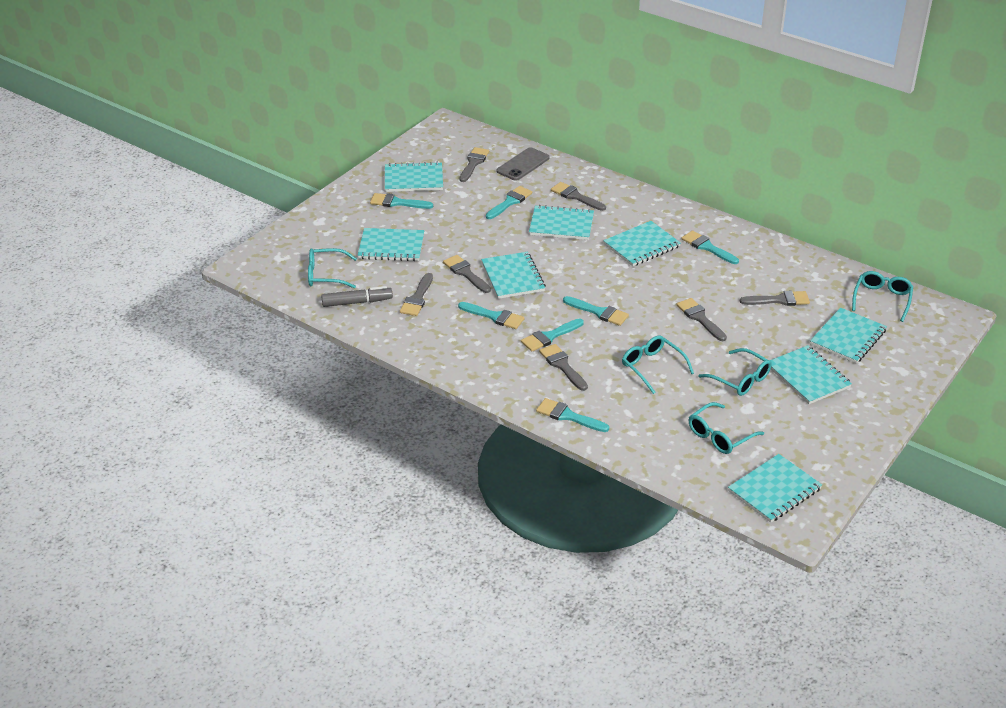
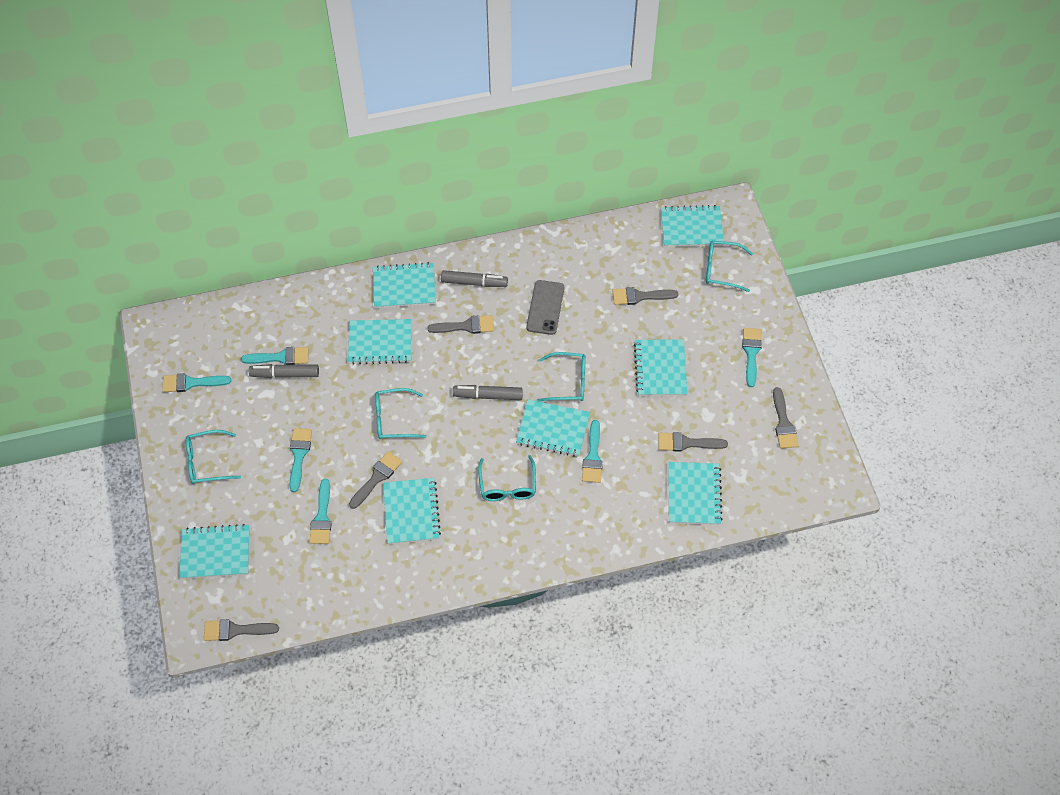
grey brush: [400,273,433,316] [443,255,491,293] [459,147,489,182] [539,344,588,391] [551,182,606,211] [676,298,727,341] [740,291,810,306] = 7 -> [204,619,279,641] [349,451,402,509] [427,315,494,334] [612,287,678,305] [658,432,728,452] [773,387,799,449] = 6
grey marker: [321,286,393,307] = 1 -> [249,364,319,378] [441,270,508,287] [453,385,523,400] = 3
turquoise brush: [370,193,433,209] [458,302,525,329] [486,186,532,219] [521,318,584,352] [536,398,609,432] [563,296,629,326] [681,230,739,264] = 7 -> [162,373,231,392] [241,347,308,365] [290,428,312,492] [309,479,332,544] [582,420,603,483] [742,328,762,387] = 6

